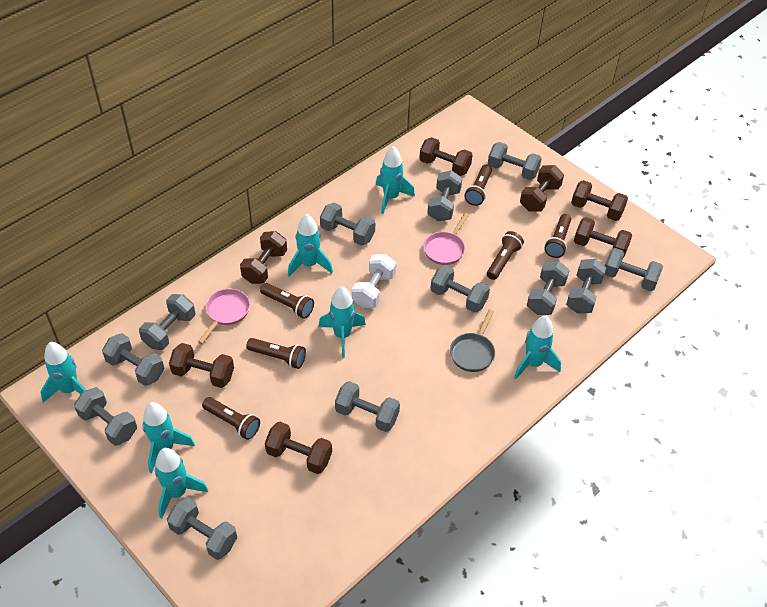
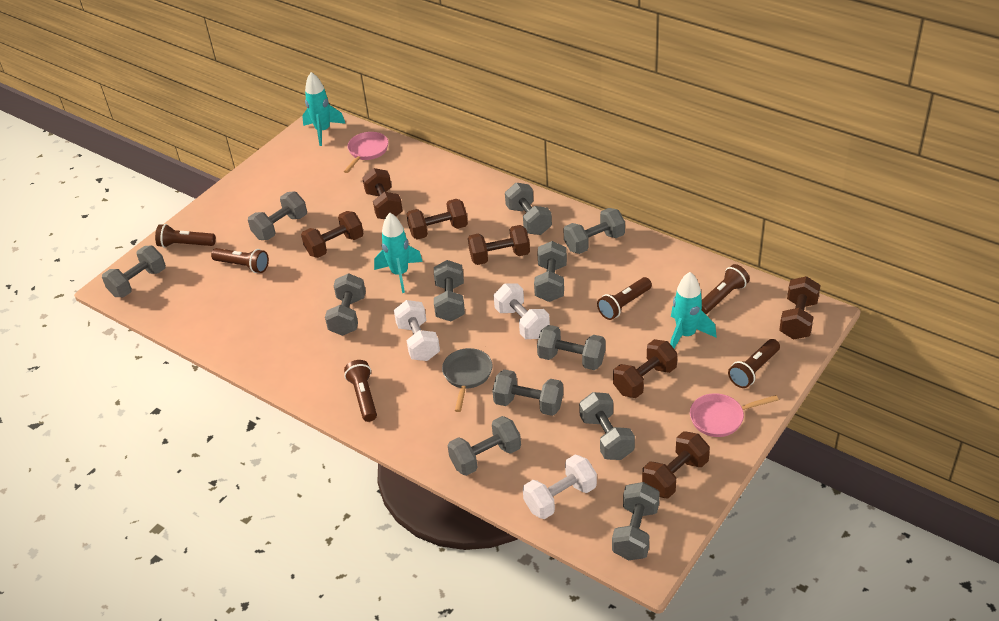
turquoise rocket: [40,342,86,403] [143,402,195,474] [155,448,208,519] [288,214,333,276] [318,286,366,358] [376,146,415,214] [514,316,561,379] = 7 -> [302,72,346,146] [374,213,423,293] [670,272,716,348] = 3
white dumbbell: [352,254,396,308] = 1 -> [394,300,440,361] [494,284,550,339] [523,455,597,519] = 3

